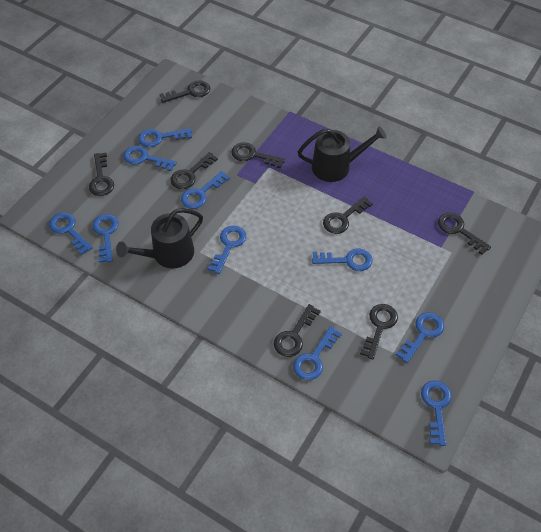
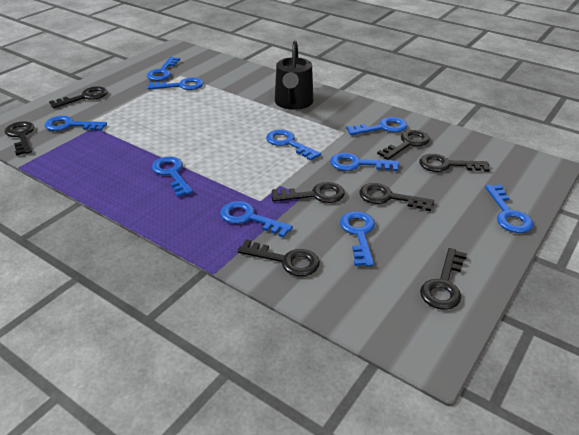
black watering can: [116,208,203,269] [298,126,387,182] = 2 -> [275,40,314,110] = 1

